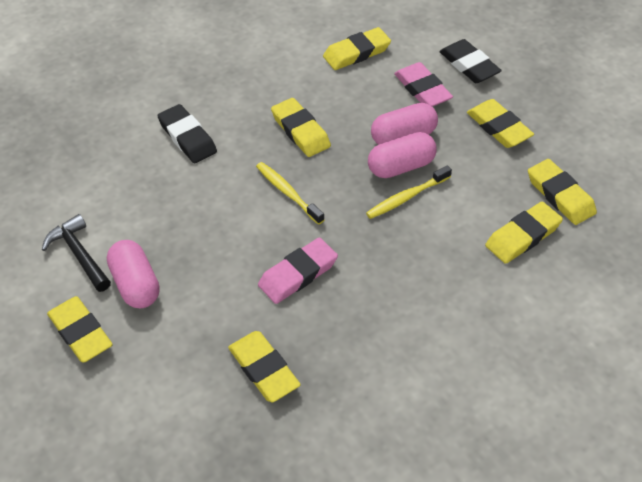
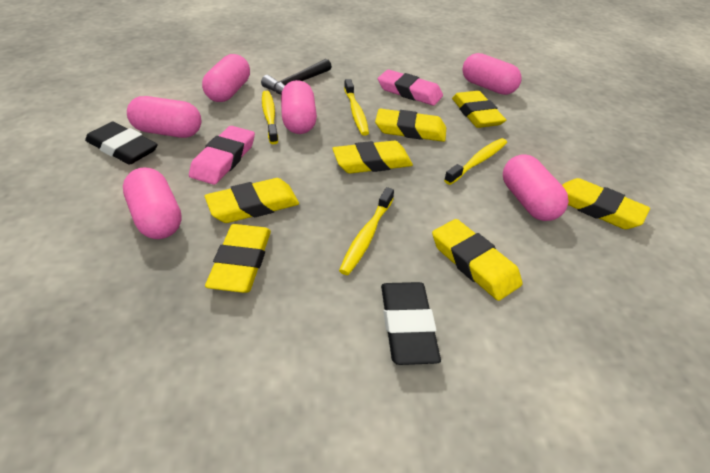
pink capsule: [107,240,160,308] [368,132,437,178] [371,103,438,145] = 3 -> [123,167,182,239] [127,96,201,138] [202,54,250,102] [281,80,317,134] [462,53,522,95] [503,154,569,221] = 6
yellow toothbrush: [256,162,324,225] [366,165,452,219] = 2 -> [262,91,278,144] [339,187,394,275] [344,79,369,136] [444,138,507,185] = 4

